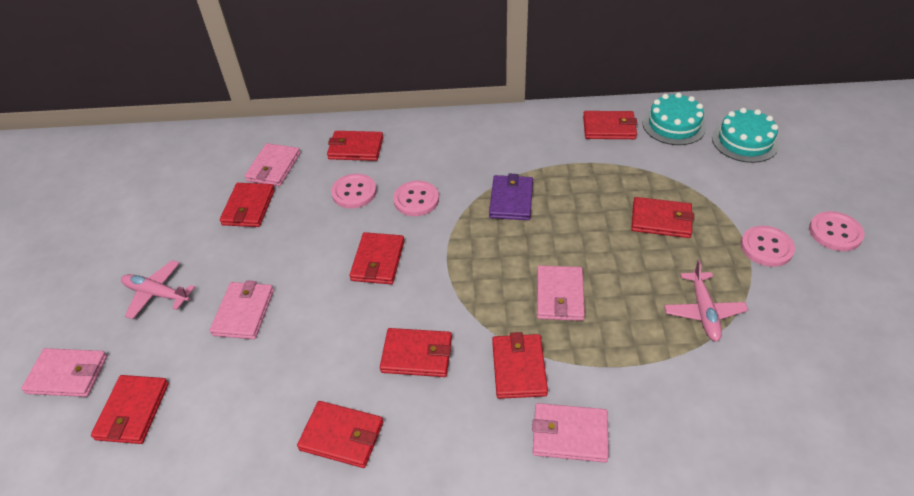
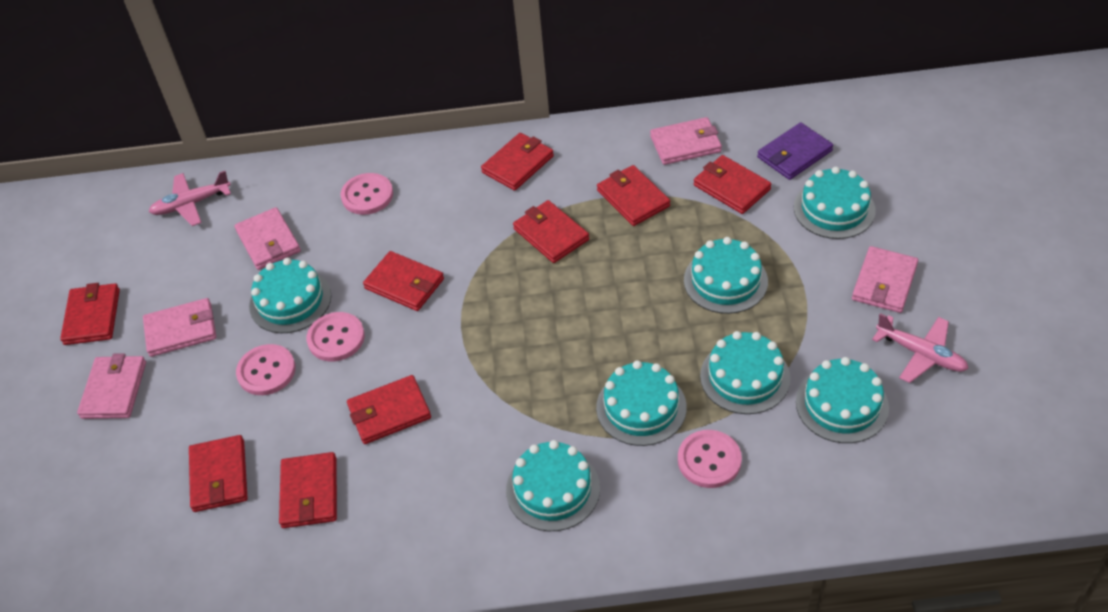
turquoise cake: [643,92,706,145] [712,108,779,163] = 2 -> [249,258,331,333] [506,440,600,531] [596,360,687,446] [684,237,768,314] [700,331,790,414] [794,167,876,239] [796,357,889,443] = 7

